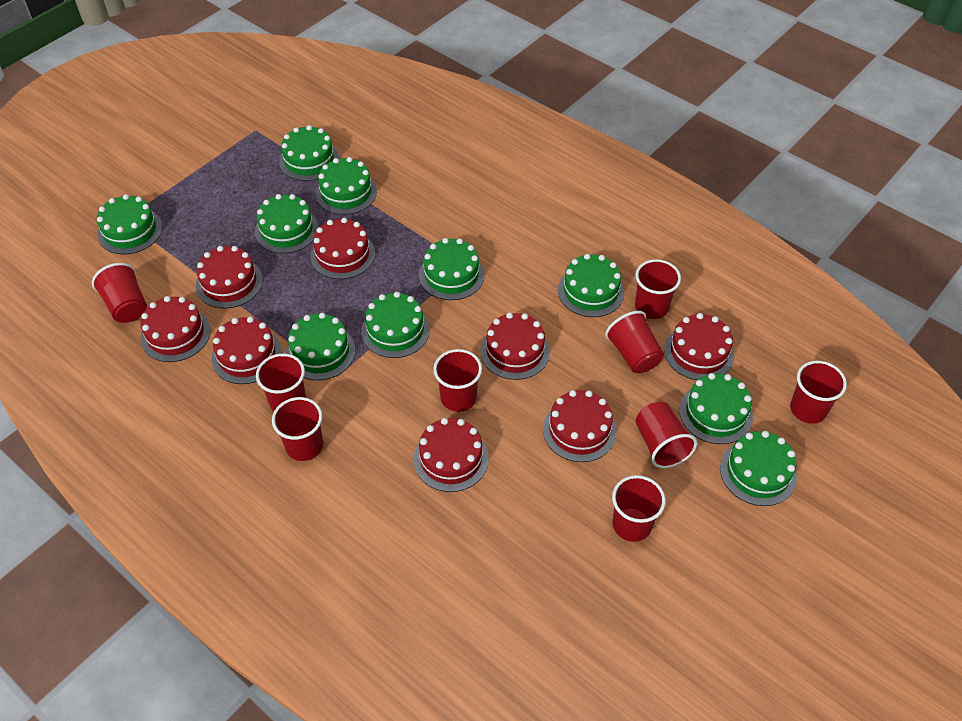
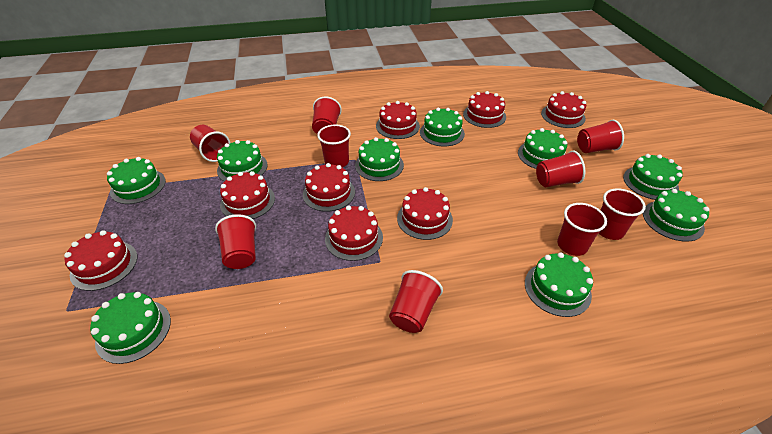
green cake: [97,194,162,254] [255,194,319,254] [279,125,339,181] [286,313,355,380] [315,157,377,215] [361,292,430,358] [419,238,485,300] [558,254,624,317] [679,373,753,444] [720,431,797,506] = 10 -> [90,292,171,364] [107,157,166,204] [217,140,268,182] [355,137,404,181] [420,107,465,147] [518,128,567,169] [525,252,593,317] [623,154,683,200] [643,189,710,242] = 9

